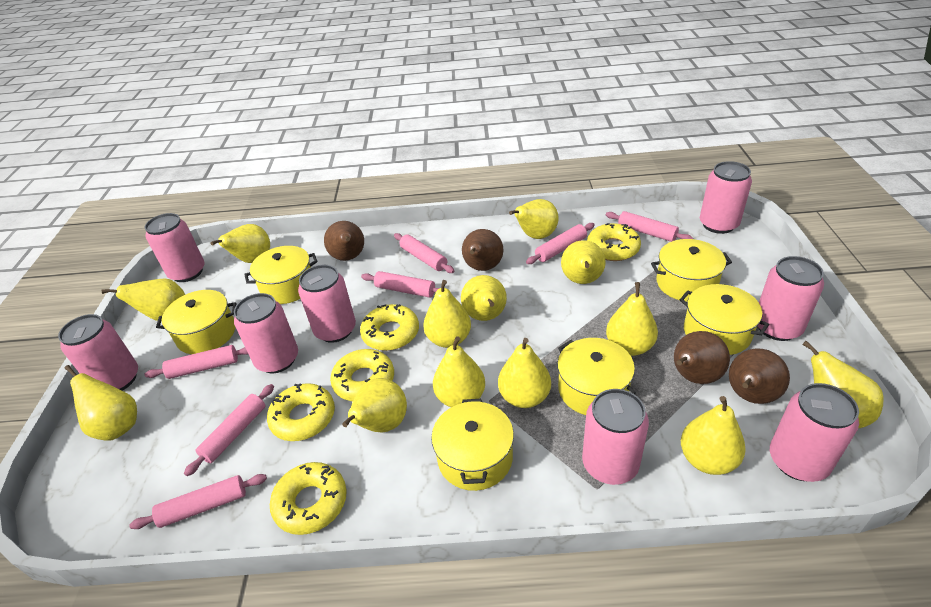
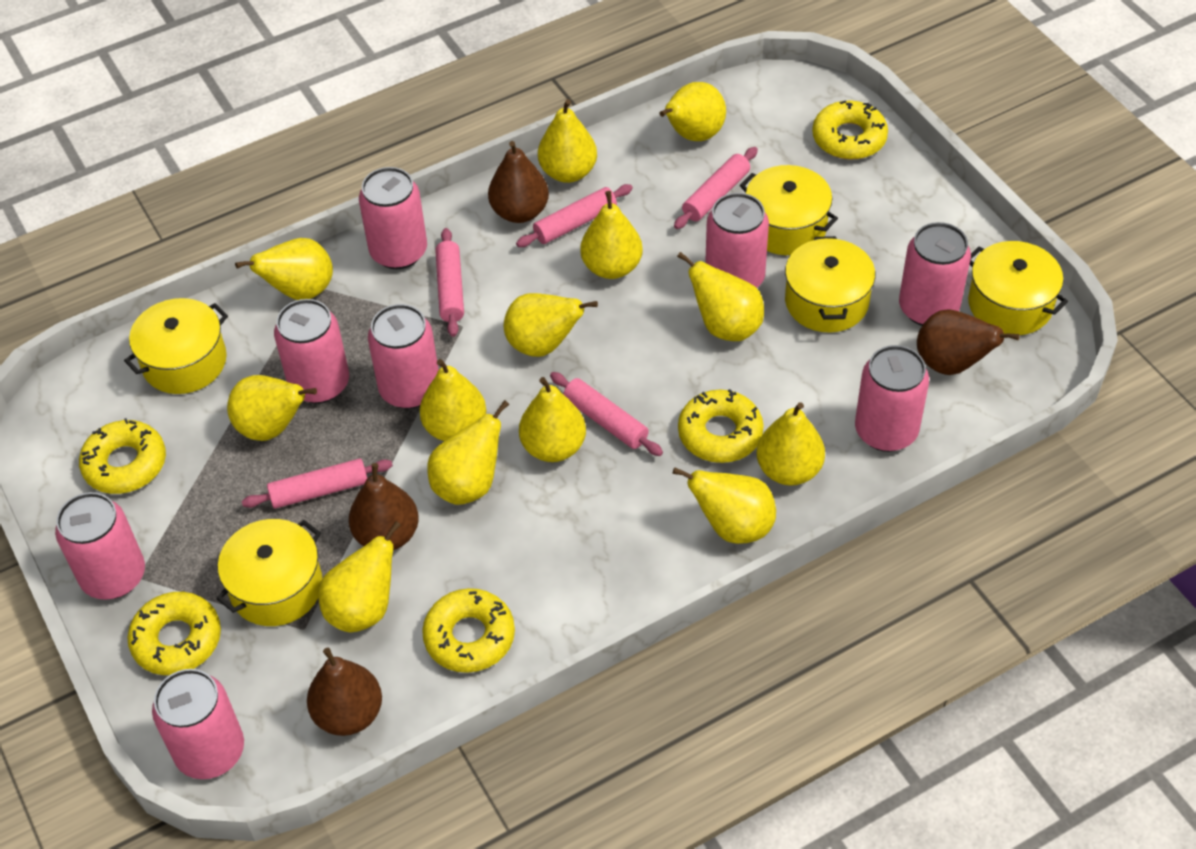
pink rolling pin: [129,474,267,529] [145,345,248,379] [184,384,274,476] [361,271,439,298] [394,233,454,273] [526,223,595,264] [606,211,693,242] = 7 -> [242,458,393,509] [435,228,464,337] [516,184,633,247] [550,372,663,456] [674,147,758,229] = 5
yellow pot: [156,290,236,354] [244,246,317,304] [431,399,514,491] [557,338,636,415] [651,239,732,302] [680,284,769,355] = 6 -> [124,298,228,394] [216,519,322,626] [740,165,838,255] [785,236,875,333] [968,241,1068,335] = 5

